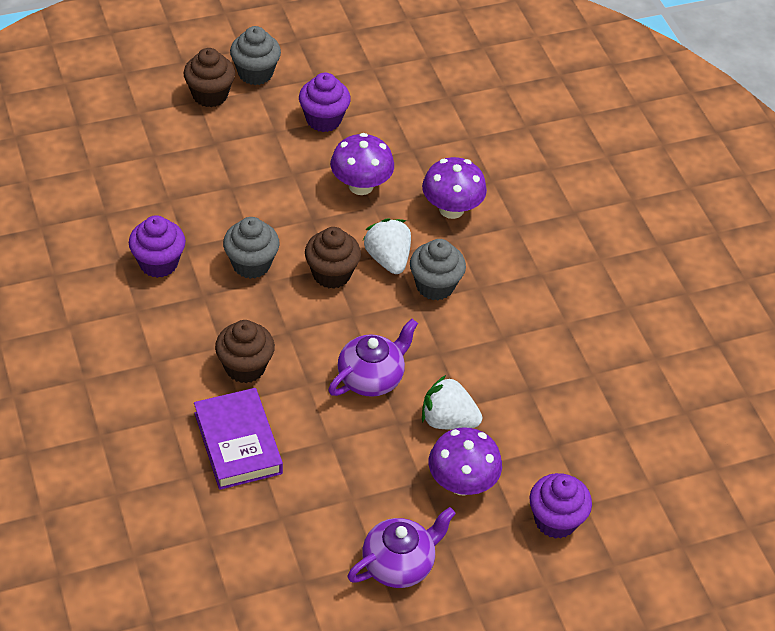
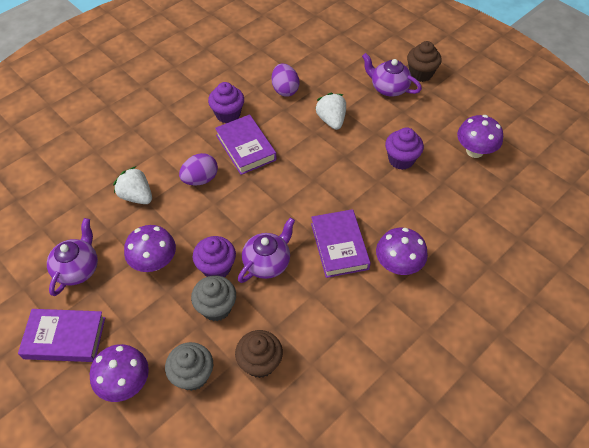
brown cupcake: [184,48,235,107] [215,320,275,383] [305,227,361,289] = 3 -> [235,330,283,378] [407,41,442,82] = 2
grey cupcake: [223,217,280,279] [230,26,281,85] [410,239,466,300] = 3 -> [165,342,213,391] [191,276,236,321] = 2
purple book: [194,388,283,490] = 1 -> [18,309,105,362] [215,114,276,175] [311,209,371,278] = 3
purple egg: none = 0 -> [179,153,218,186] [272,63,299,97] = 2
purple mushroom: [331,133,394,195] [422,157,487,219] [429,427,502,496] = 3 -> [90,344,149,402] [124,225,176,272] [376,228,428,275] [457,115,503,158] = 4
purple teapot: [328,319,418,397] [347,507,456,588] = 2 -> [47,218,98,296] [238,217,295,283] [362,53,422,97] = 3

